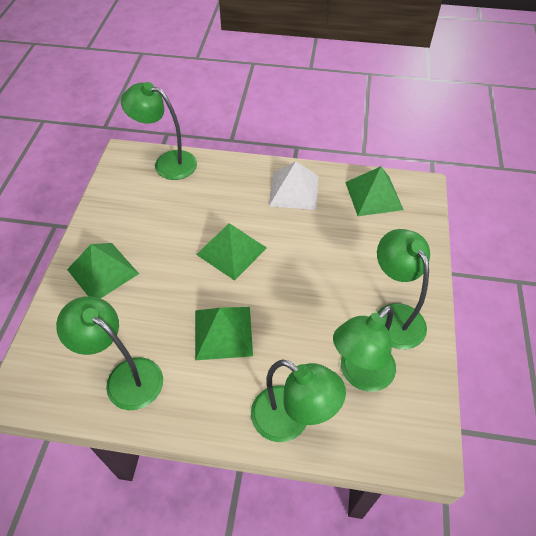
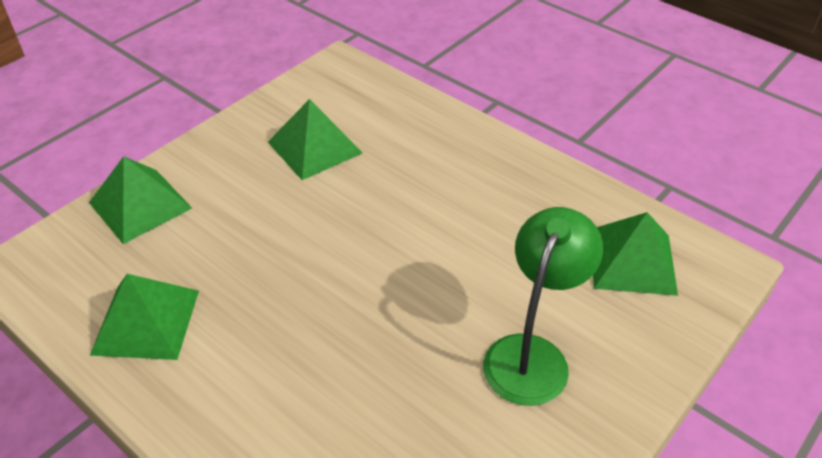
green lamp: [56,296,163,410] [121,82,197,180] [251,359,346,442] [333,306,396,392] [377,229,430,349] = 5 -> [483,207,603,406] = 1
white pyramid: [269,161,318,210] = 1 -> none = 0

